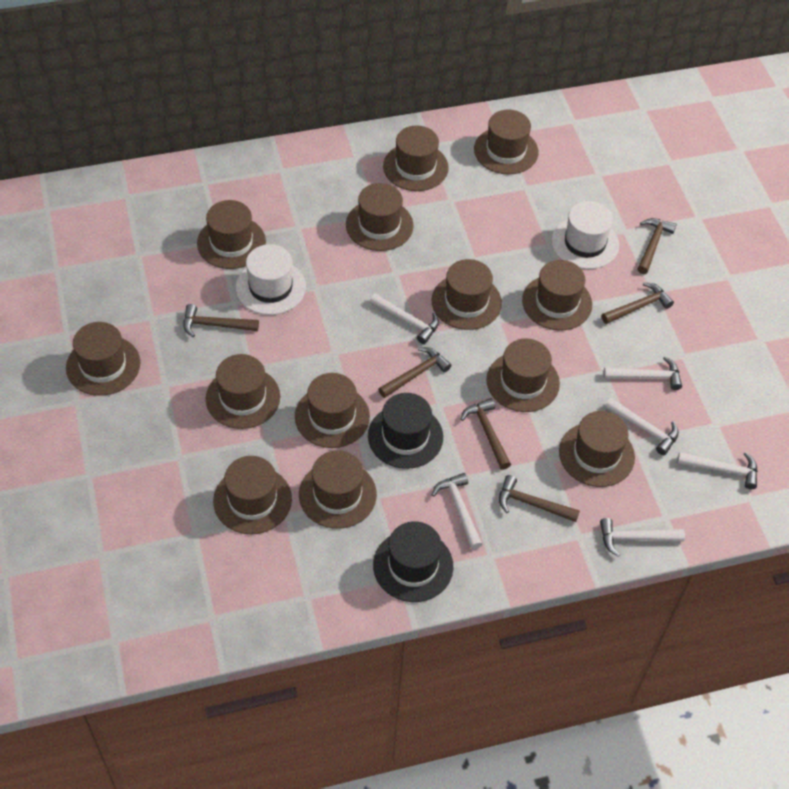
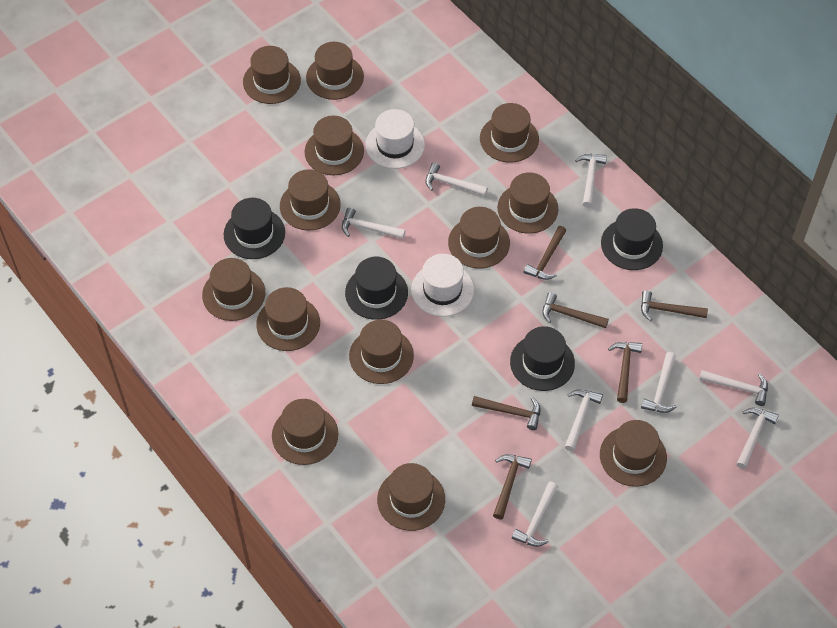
black hat: [368,393,443,469] [373,521,453,602] = 2 -> [224,198,285,259] [345,257,408,320] [510,326,575,391] [601,208,663,270] = 4
white hammer: [370,294,439,344] [432,473,483,549] [600,518,685,557] [604,357,682,390] [605,398,679,455] [677,452,758,489] = 6 -> [342,207,406,239] [425,162,488,196] [512,482,558,547] [565,389,603,451] [575,154,607,207] [641,352,677,413] [699,370,768,406] [737,408,779,469] = 8

